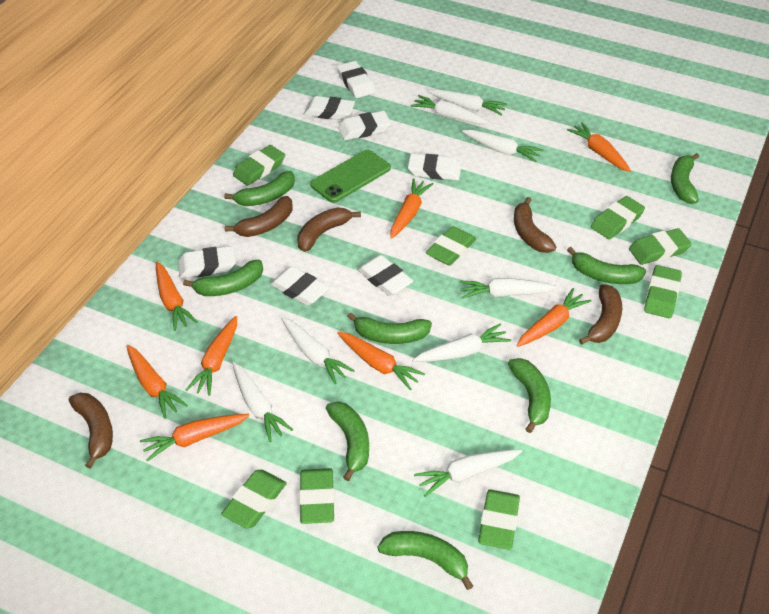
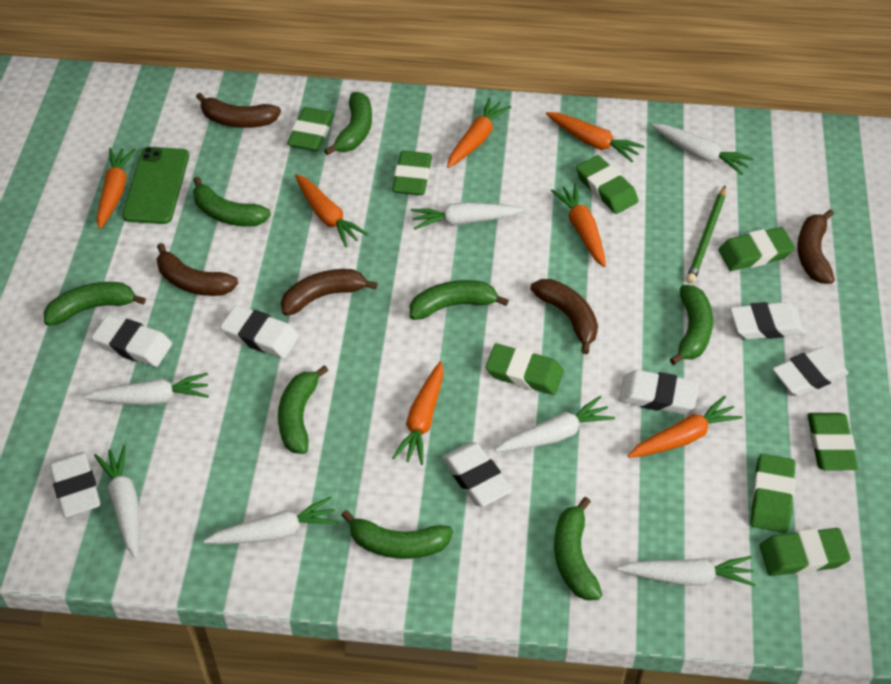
green pencil: none = 0 -> [686,186,726,283] = 1
orange carrot: [126,345,188,419] [140,414,250,462] [156,262,198,331] [186,316,237,396] [337,332,425,390] [390,178,433,239] [516,288,592,347] [567,122,631,172] = 8 -> [96,148,136,229] [295,174,368,247] [392,361,444,465] [447,98,511,168] [546,112,645,162] [551,184,606,267] [628,396,743,458] = 7
white carrot: [233,362,293,442] [281,317,355,384] [411,95,489,124] [412,323,511,362] [414,450,522,497] [429,89,508,116] [460,278,558,299] [462,130,543,162] = 8 -> [83,373,209,405] [94,446,139,558] [204,497,338,544] [411,202,524,230] [495,396,615,452] [617,556,756,587] [652,124,754,175] = 7

